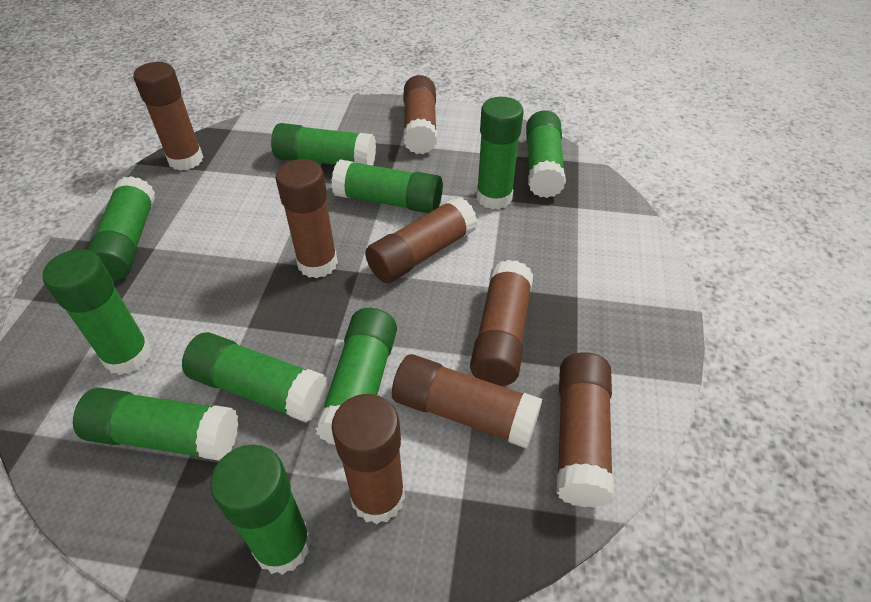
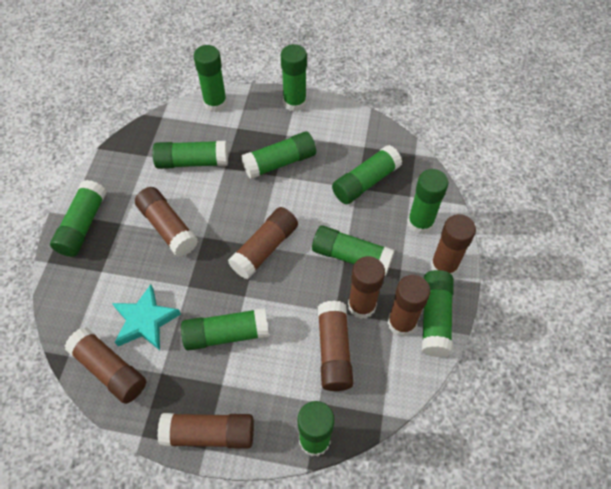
green glue stick: [43,249,152,375] [73,388,238,461] [87,176,155,280] [182,332,328,423] [210,445,312,575] [271,123,376,166] [315,308,397,445] [331,159,443,213] [476,97,524,209] [526,110,566,198] = 10 -> [50,180,106,257] [152,141,228,169] [181,308,269,351] [194,45,227,112] [241,132,316,179] [281,44,307,112] [298,401,334,456] [312,225,394,276] [332,145,402,204] [408,169,448,234] [422,270,454,357] = 11
turquoise star: none = 0 -> [112,284,181,350] = 1

